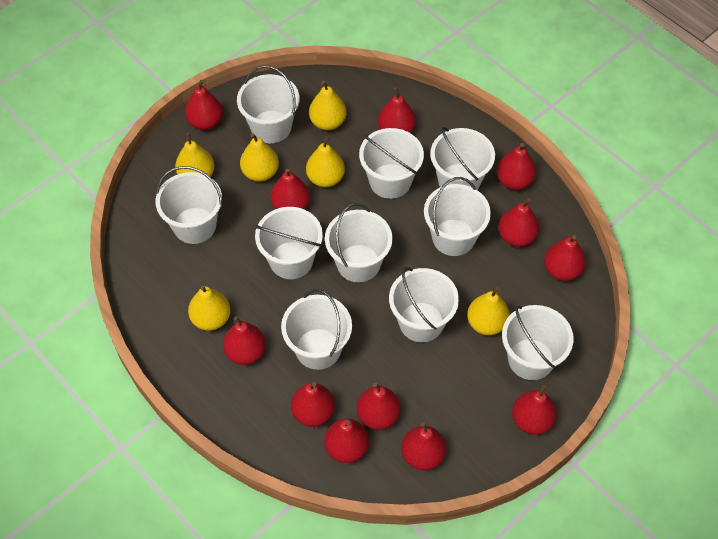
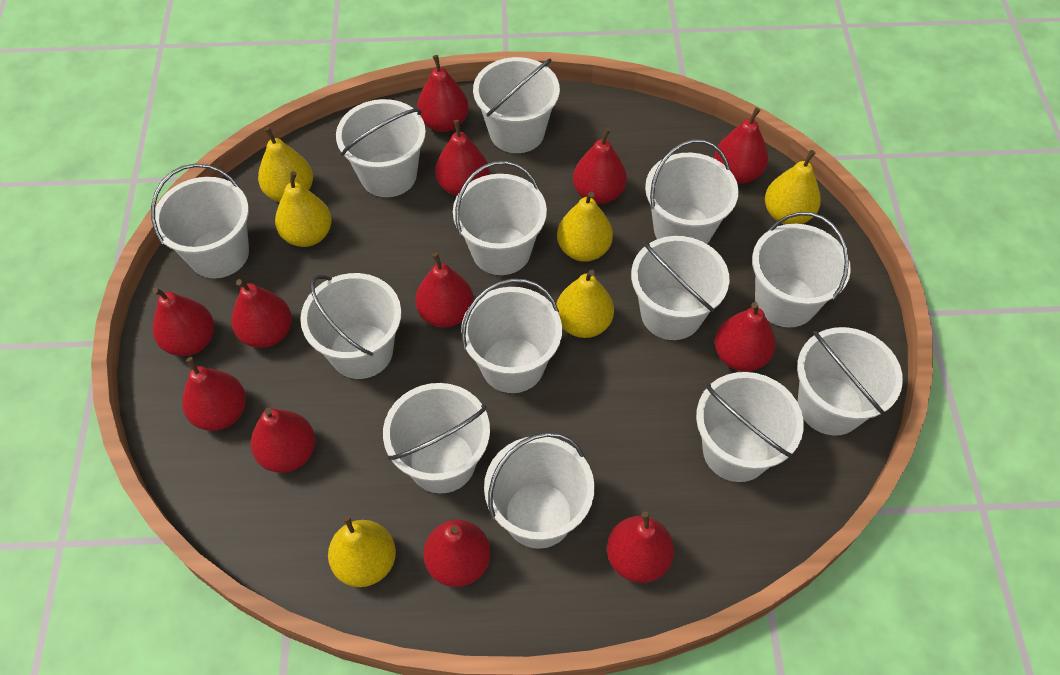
white bucket: [156,166,222,244] [237,65,300,143] [255,207,323,279] [281,289,352,370] [325,203,392,282] [359,128,424,199] [389,267,459,342] [424,177,491,256] [430,127,495,190] [502,305,574,380] = 10 -> [151,164,249,278] [300,273,401,379] [336,99,426,197] [383,383,490,494] [453,161,547,275] [461,278,562,393] [473,57,560,153] [484,432,595,549] [631,236,730,340] [645,139,738,244] [696,372,804,482] [752,212,851,328] [797,327,903,435] = 13

